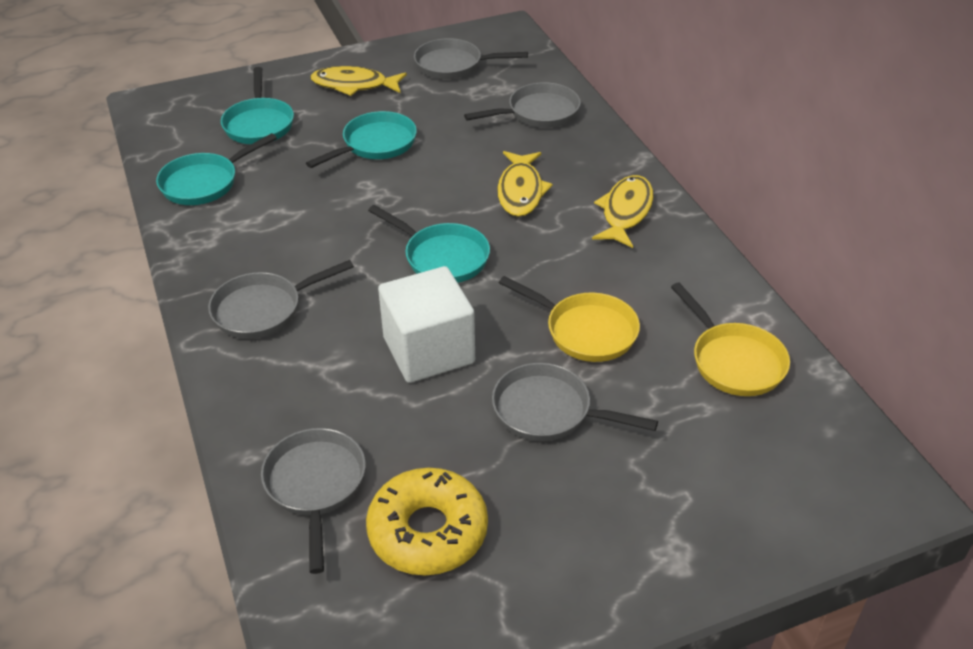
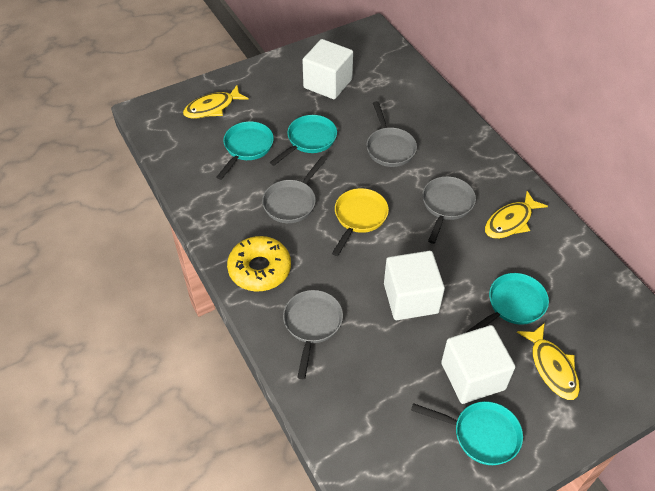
grey pan: [208,260,354,339] [261,428,366,574] [414,38,528,79] [464,82,581,128] [492,363,658,441] = 5 -> [262,156,327,223] [283,290,343,379] [366,101,417,167] [422,176,476,244] = 4
white cube: [378,266,475,383] = 1 -> [302,39,353,99] [384,251,445,320] [441,325,515,404] = 3
yellow pan: [499,276,640,362] [671,282,790,396] = 2 -> [332,188,389,256] = 1

